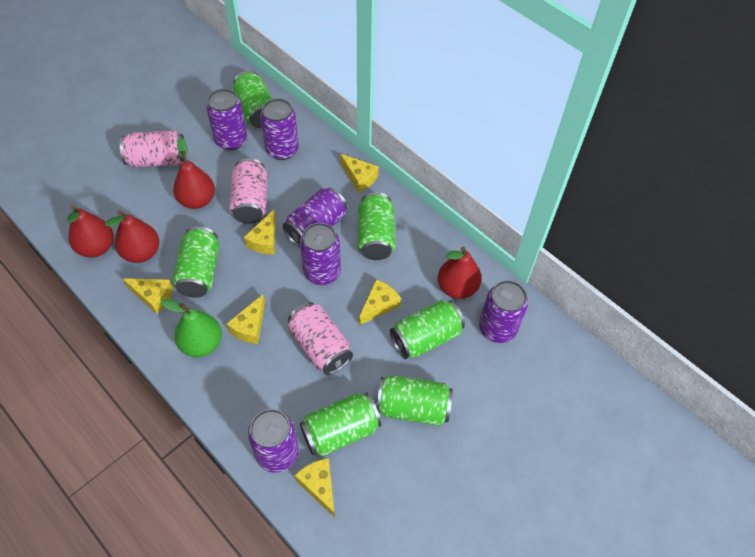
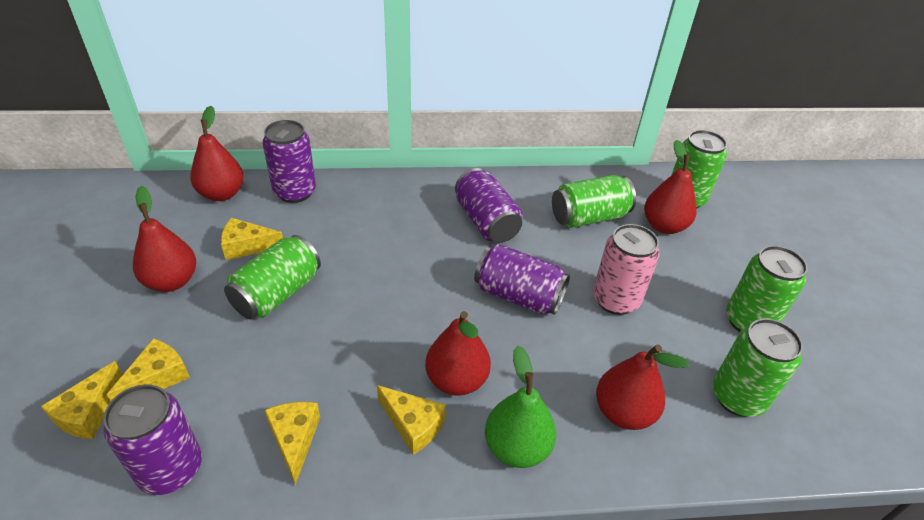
green can: [173,226,219,298] [233,71,272,128] [300,393,382,457] [358,192,395,260] [376,375,453,426] [390,300,465,359] = 6 -> [224,235,321,319] [552,175,636,228] [672,130,727,208] [713,318,803,417] [726,246,808,332] = 5
pink can: [120,130,184,167] [230,158,267,224] [288,302,353,375] = 3 -> [593,224,660,315] = 1
purple can: [206,89,247,150] [248,409,299,473] [260,98,299,160] [283,188,347,247] [300,223,341,285] [479,280,528,343] = 6 -> [103,384,202,495] [262,120,316,203] [455,168,523,243] [474,244,570,315] = 4
red pear: [67,205,113,257] [105,210,159,263] [173,137,215,209] [438,247,481,299] = 4 -> [133,186,196,292] [190,106,244,201] [425,311,491,396] [596,344,690,430] [644,140,697,234] = 5
yellow cheese: [122,278,173,314] [226,294,265,344] [244,210,276,255] [294,458,335,517] [340,154,379,193] [359,279,401,325] = 6 -> [41,361,123,439] [107,338,190,401] [221,218,283,260] [264,402,320,485] [377,385,446,455] = 5

